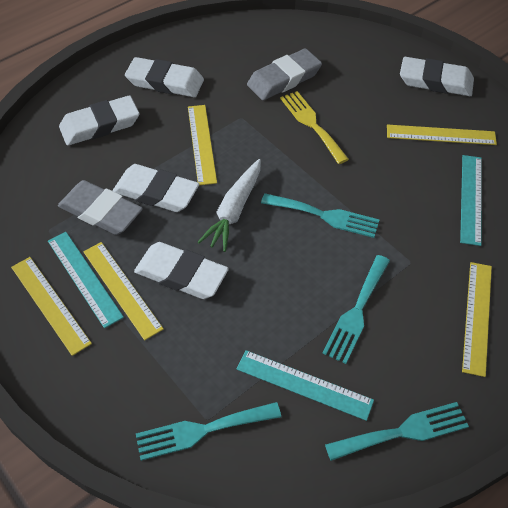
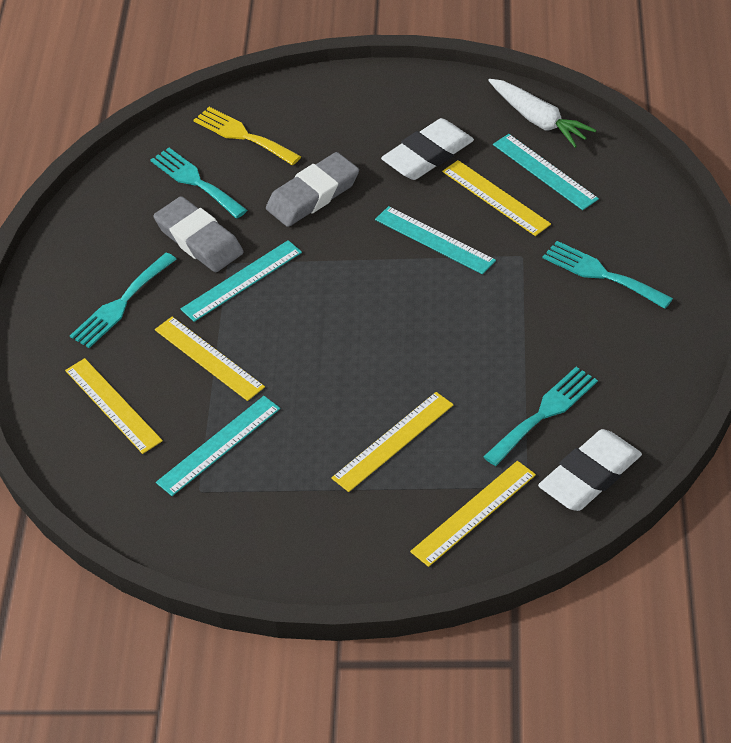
turquoise ruler: [48,232,124,328] [237,350,374,421] [460,155,482,246] = 3 -> [156,396,280,496] [181,240,302,322] [375,206,496,274] [493,134,599,210] = 4
white eraser: [59,95,139,146] [113,164,199,212] [125,57,204,97] [134,242,229,299] [400,57,474,96] = 5 -> [381,118,474,180] [538,429,642,511] = 2

